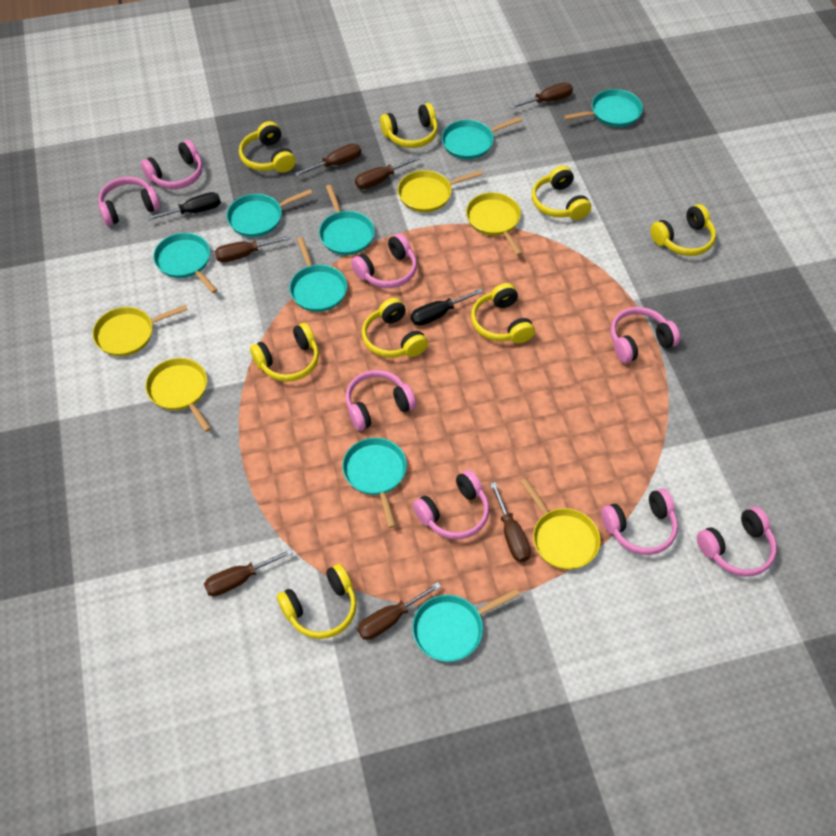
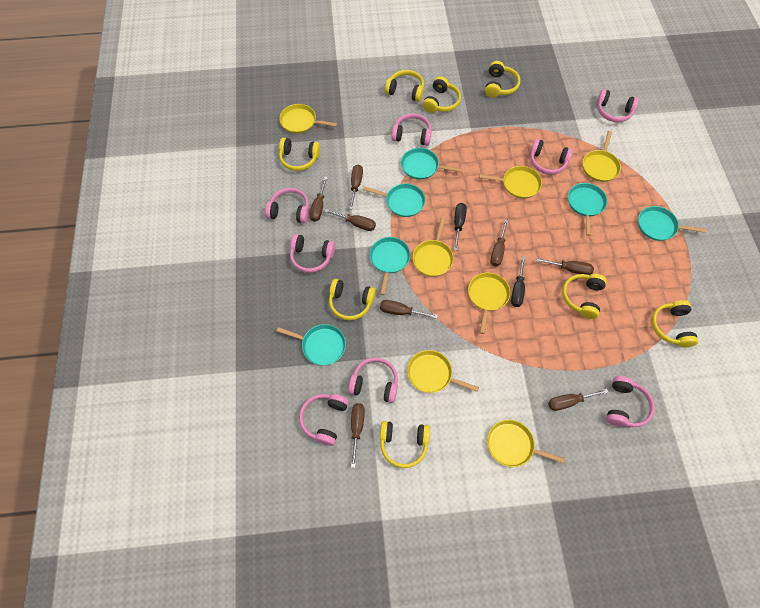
brown screwdriver: [204,549,293,596] [215,236,290,263] [295,144,361,176] [355,156,421,189] [357,582,441,640] [490,482,531,562] [509,82,573,109] = 7 -> [309,177,328,222] [324,209,376,231] [349,164,363,209] [351,403,365,468] [380,300,438,319] [490,219,508,267] [537,258,594,275] [548,389,609,411] = 8
turquoise pan: [153,233,218,293] [227,189,312,237] [289,237,347,312] [319,185,375,255] [342,438,407,528] [412,589,519,662] [442,117,522,159] [564,89,643,127] = 8 -> [276,324,346,365] [363,183,425,217] [369,237,410,295] [401,148,463,180] [568,183,607,236] [638,206,707,241] = 6
yellow pan: [93,305,188,356] [145,358,211,432] [398,170,483,212] [466,192,522,256] [520,478,601,570] = 5 -> [279,104,337,134] [407,350,479,393] [413,218,454,277] [468,273,510,334] [479,166,542,199] [487,420,565,467] [583,131,621,182] = 7

